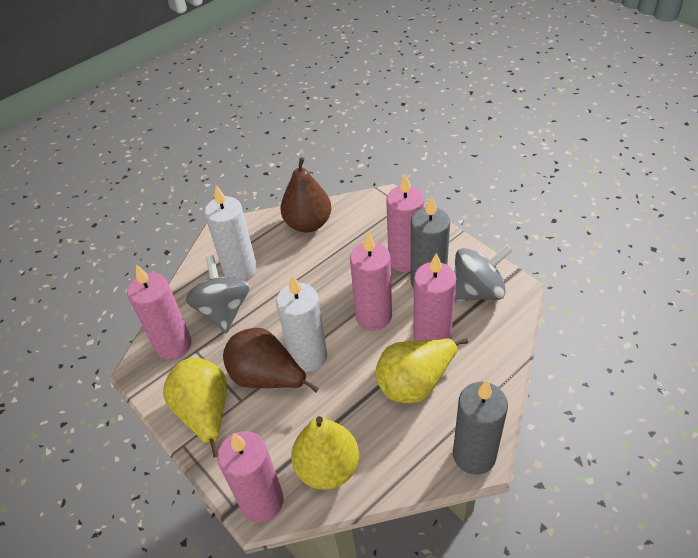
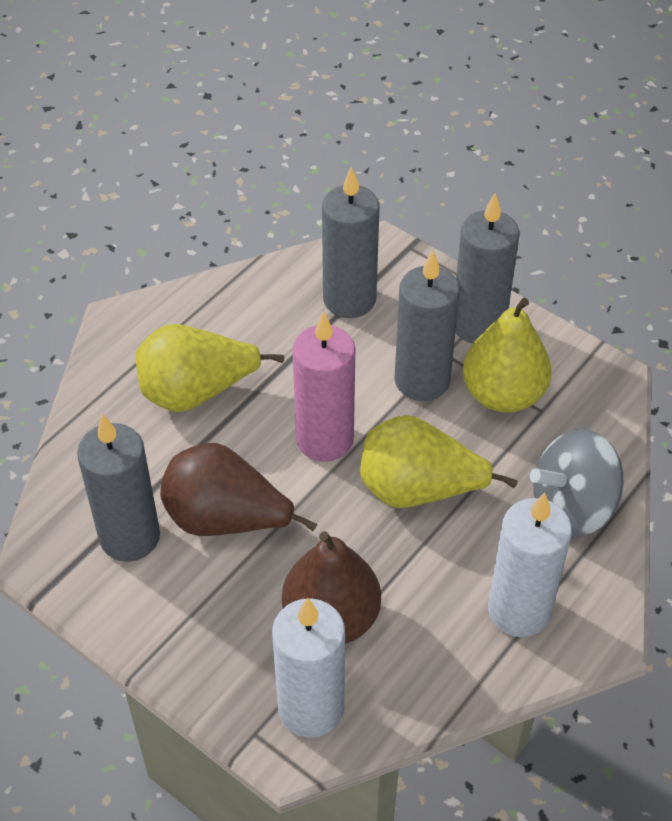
grey candle: [411,195,450,288] [453,380,508,475] = 2 -> [77,414,160,562] [322,167,380,318] [394,250,460,401] [456,193,519,343] = 4
grey spinning top: [185,255,250,334] [454,245,513,302] = 2 -> [530,429,624,538] = 1
pink candle: [127,265,192,360] [217,431,283,522] [350,232,392,330] [386,173,424,272] [413,253,456,341] = 5 -> [293,311,355,462] = 1

